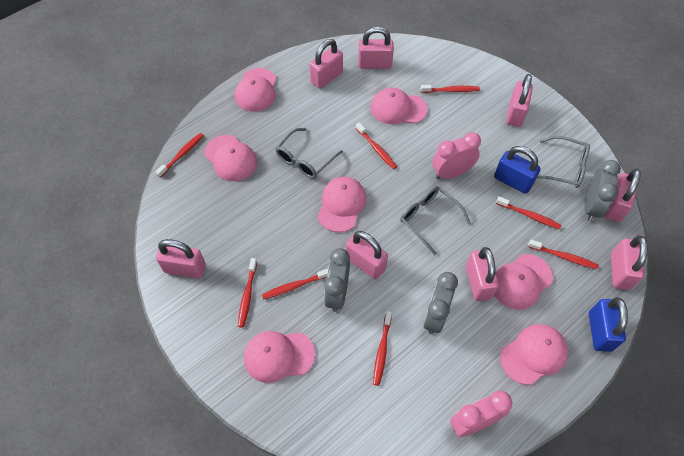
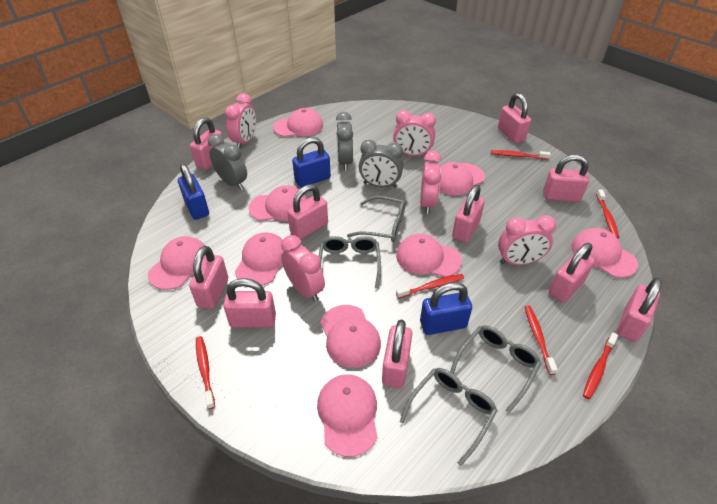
blue padlock: [494,146,541,194] [589,297,628,352] = 2 -> [178,164,209,220] [292,137,331,187] [420,282,472,335] = 3
grey glasses: [275,128,343,179] [400,186,471,255] [536,136,590,188] = 3 -> [318,236,381,289] [347,196,406,242] [400,368,498,466] [450,325,541,413] = 4
pink cap: [204,135,257,181] [235,68,276,112] [244,331,315,383] [318,177,367,232] [371,88,428,124] [494,254,553,310] [500,324,568,385] = 7 -> [148,236,206,290] [235,232,285,286] [248,185,307,221] [273,108,323,137] [317,374,378,457] [320,305,381,368] [396,233,462,277] [439,162,485,196] [571,228,638,278] = 9
pink clock: [432,132,481,179] [450,391,512,437] = 2 -> [225,93,256,148] [281,235,325,302] [393,110,436,156] [420,151,441,214] [498,215,556,265] = 5
pink padlock: [156,239,206,279] [310,39,343,89] [346,231,388,279] [358,27,394,69] [466,247,499,301] [506,74,533,127] [605,169,641,222] [611,236,648,290] = 8 -> [189,246,228,309] [190,117,224,170] [223,278,276,328] [287,184,328,240] [382,320,412,389] [452,185,485,243] [498,93,531,143] [543,154,589,202] [549,243,595,302] [617,278,662,342] = 10
red toothbrush: [156,133,204,177] [238,258,257,327] [262,269,328,300] [356,122,397,169] [373,311,392,386] [421,85,480,93] [496,196,562,229] [528,240,598,269] = 8 -> [196,336,215,409] [396,274,464,299] [491,150,550,160] [525,306,558,375] [583,332,618,399] [596,189,619,238] = 6

